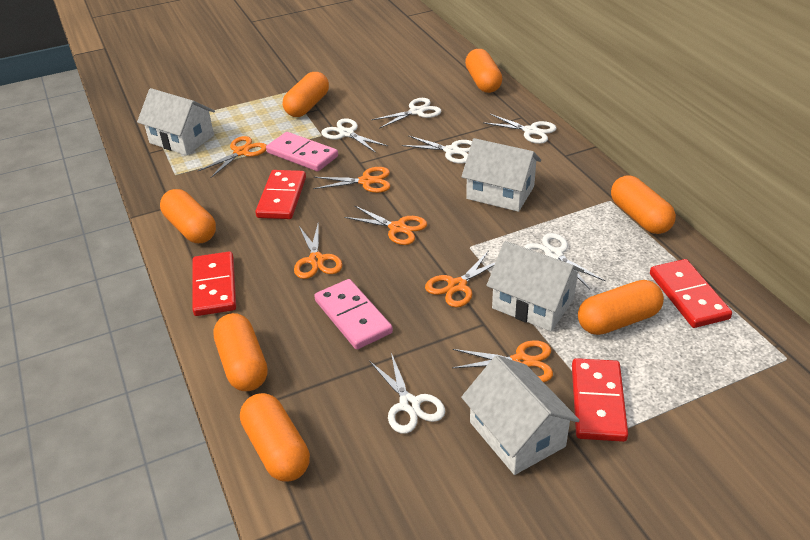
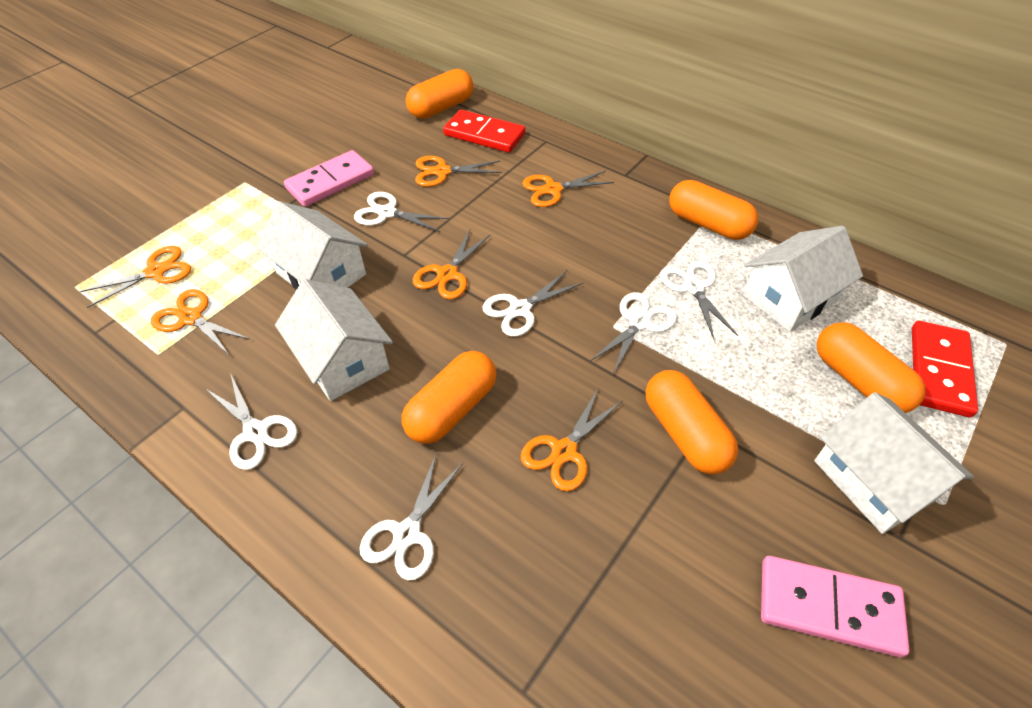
orange capsule: [160,189,216,243] [213,313,268,391] [240,393,310,482] [283,72,329,117] [465,49,502,93] [578,280,664,335] [611,175,676,234] = 7 -> [402,351,496,444] [406,69,473,119] [646,370,738,474] [669,180,758,240] [817,322,926,413] = 5
red domino: [192,251,236,316] [255,170,306,219] [572,358,628,442] [650,259,732,328] = 4 -> [443,110,525,153] [912,321,978,417] = 2

